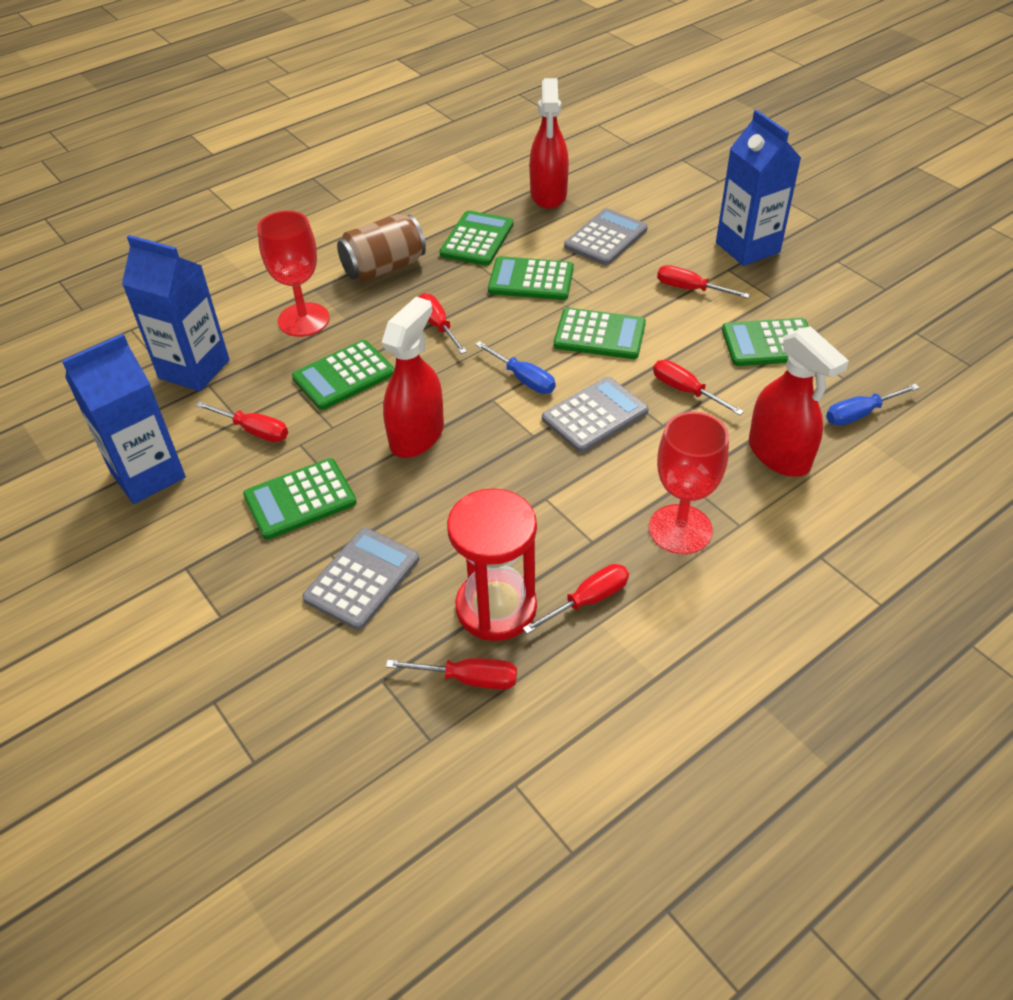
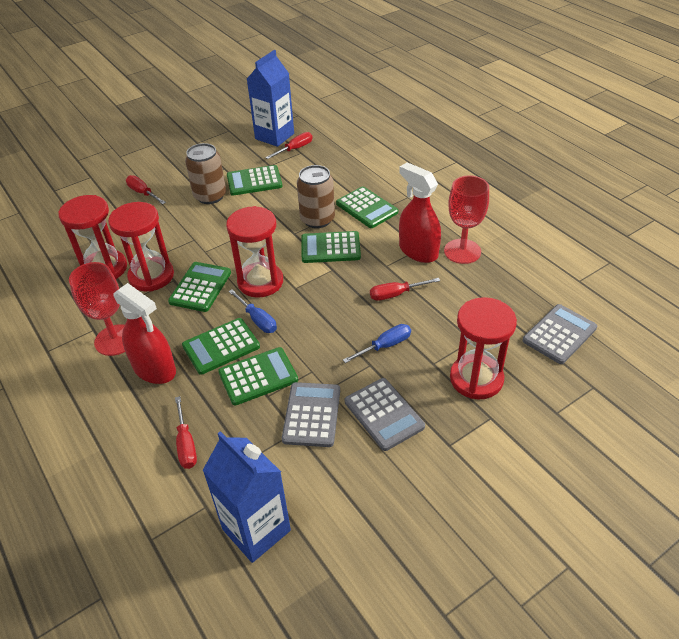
blue carton: [62,334,186,504] [122,235,230,391] [716,110,801,266] = 3 -> [202,431,291,563] [247,50,294,147] = 2
brown can: [337,214,426,282] = 1 -> [185,143,226,204] [297,165,335,228] = 2
red hourglass: [447,488,537,641] = 1 -> [58,195,127,279] [108,202,174,292] [226,206,283,298] [450,297,517,399] = 4
red screwdriver: [195,401,288,442] [386,658,517,689] [419,293,467,354] [522,564,629,634] [653,360,744,415] [657,265,750,298] = 6 -> [126,175,166,204] [175,396,197,469] [265,132,312,159] [370,278,440,301] = 4
red spray bottle: [382,297,444,458] [529,78,569,209] [749,326,849,477] = 3 -> [113,283,176,384] [399,162,441,263] = 2

